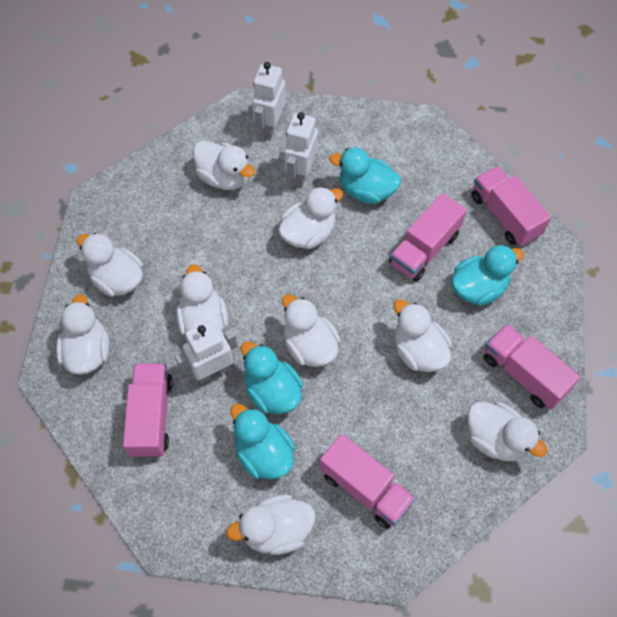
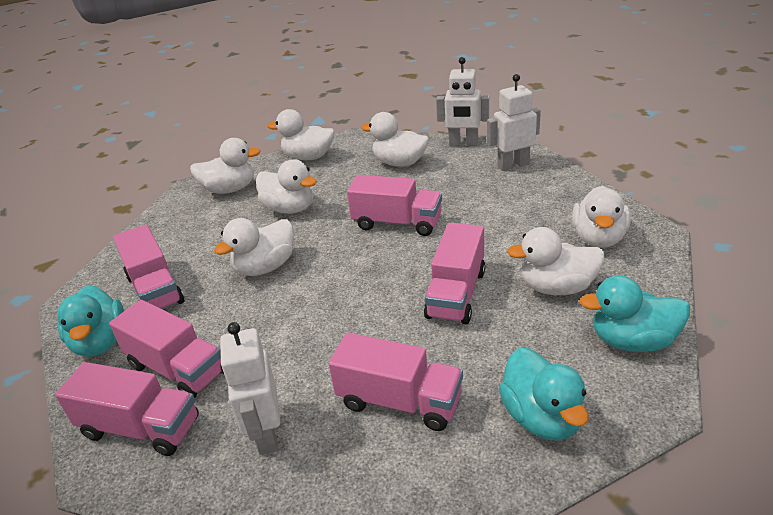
pink truck: [123,363,173,457] [320,434,416,529] [389,193,467,281] [471,166,551,247] [483,324,580,410] = 5 -> [55,362,199,456] [109,300,222,398] [113,224,185,309] [329,333,463,431] [347,175,442,236] [424,223,485,324] = 6
turquoise duck: [231,404,295,479] [241,341,303,414] [330,147,401,204] [451,245,524,306] = 4 -> [57,286,124,357] [499,348,589,441] [579,275,690,352] = 3
white duck: [56,294,110,375] [76,233,143,297] [176,264,228,335] [193,141,255,190] [226,495,315,555] [278,187,343,249] [282,294,340,367] [394,299,452,372] [467,402,547,461] = 9 -> [190,138,261,194] [214,218,294,276] [256,159,317,214] [267,109,335,160] [361,112,429,167] [507,227,605,295] [572,186,631,248] = 7

